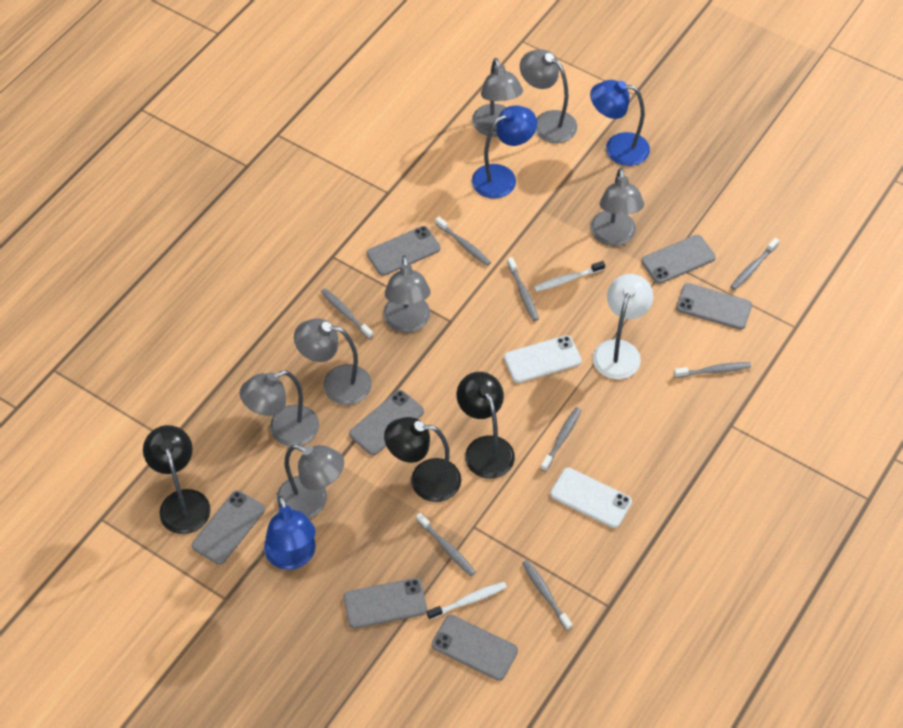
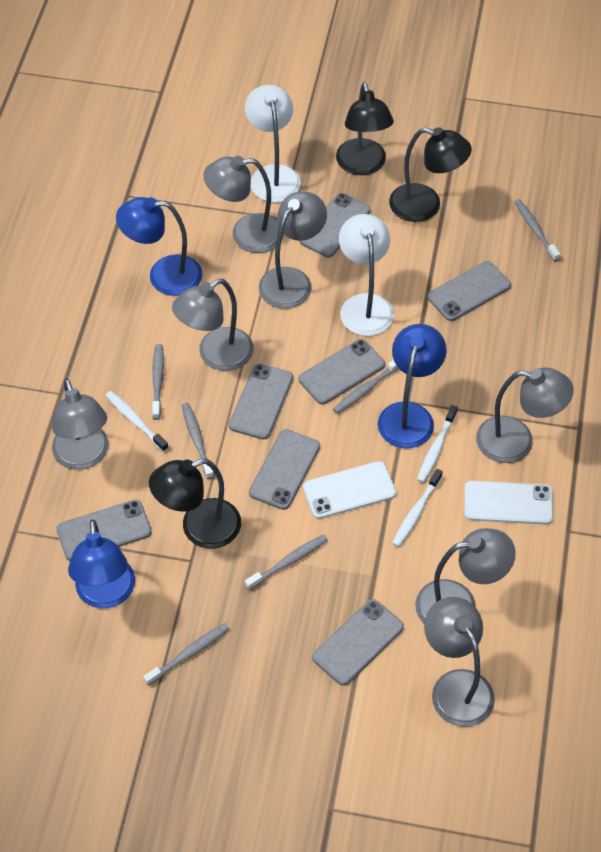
grey toothbrush: [321,288,374,339] [416,513,476,576] [435,217,491,266] [507,257,539,321] [522,560,573,631] [540,407,581,472] [674,362,751,378] [730,238,779,290] = 8 -> [143,623,229,686] [152,344,164,420] [182,403,214,479] [245,535,328,590] [333,360,399,414] [515,199,561,262] = 6
white lamp: [593,274,653,379] = 1 -> [245,85,301,202] [339,214,394,336] = 2
white toothbrush: [427,582,507,620] [534,261,605,292] = 2 -> [106,391,169,452] [392,469,443,547] [417,405,458,483] = 3

